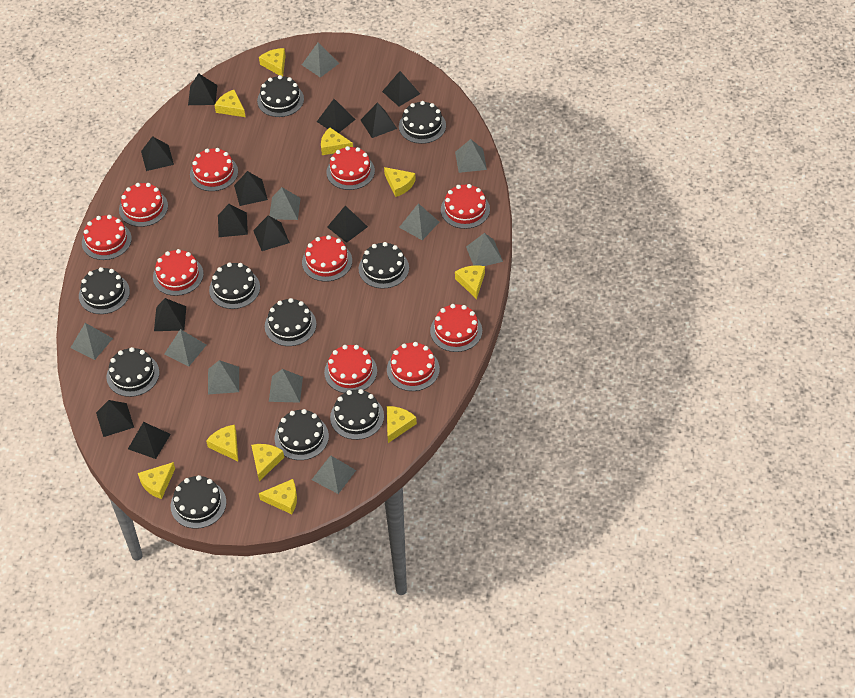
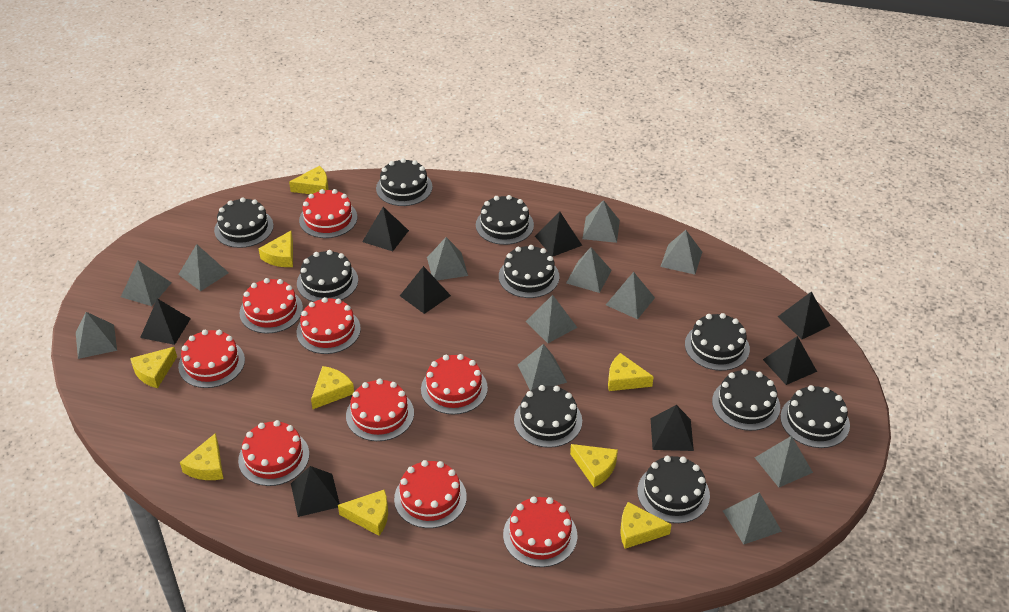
black pyramid: [96,400,134,437] [128,422,171,459] [141,136,174,171] [154,298,186,331] [188,73,217,105] [218,204,248,237] [234,171,268,206] [253,215,290,251] [317,99,356,133] [327,206,368,243] [361,103,397,138] [382,71,420,106] = 12 -> [140,298,191,345] [291,466,340,517] [362,207,409,251] [400,266,451,314] [535,212,582,257] [651,405,694,451] [763,336,817,385] [778,291,830,339] = 8
grey pyramid: [71,323,113,360] [164,329,206,366] [208,360,239,394] [269,187,301,220] [269,369,303,403] [302,42,339,78] [312,456,356,494] [399,203,439,240] [455,139,487,173] [466,233,503,266] = 10 -> [76,312,117,359] [121,260,171,306] [178,244,229,291] [427,237,468,280] [518,344,567,391] [525,295,578,343] [566,247,612,293] [582,200,620,243] [606,272,655,319] [660,230,702,275] [723,492,782,545] [755,436,813,487] = 12
red cake: [82,215,132,260] [119,183,168,227] [153,249,204,296] [190,148,238,191] [302,235,352,282] [324,345,377,393] [326,146,375,190] [387,342,440,391] [430,304,482,352] [441,184,490,229] = 10 -> [178,330,245,388] [238,420,309,486] [239,278,303,333] [296,297,361,354] [299,189,357,238] [346,379,414,441] [394,460,467,528] [421,354,488,414] [503,496,577,567] = 9
yellow cheese: [138,462,175,499] [206,425,238,461] [214,90,246,117] [251,444,284,481] [259,48,286,76] [259,479,297,514] [321,128,353,155] [384,167,416,197] [387,406,417,443] [455,265,485,299] = 10 -> [130,347,177,388] [180,433,223,480] [258,231,293,267] [289,166,328,194] [311,366,354,409] [338,489,388,536] [570,444,618,487] [608,353,654,391] [620,502,672,549] = 9

